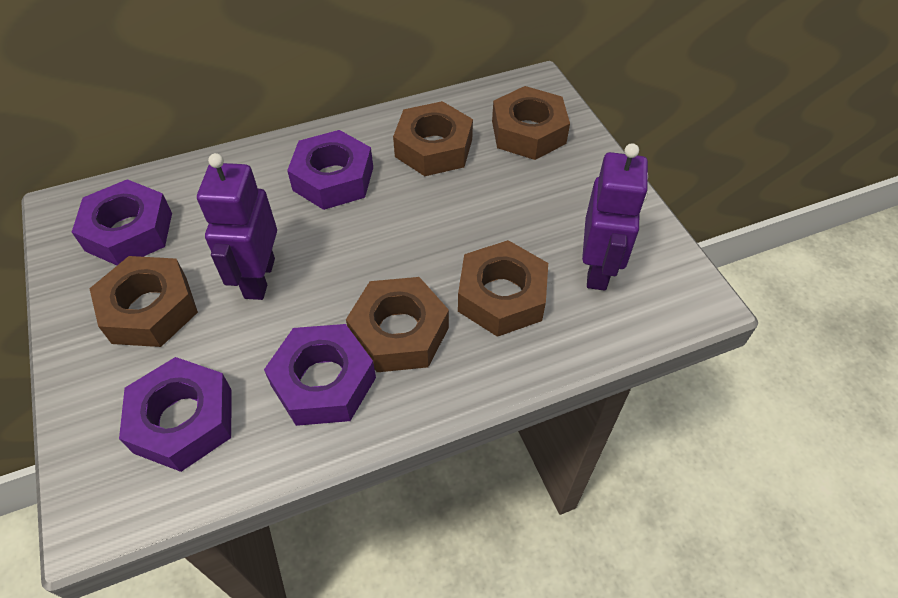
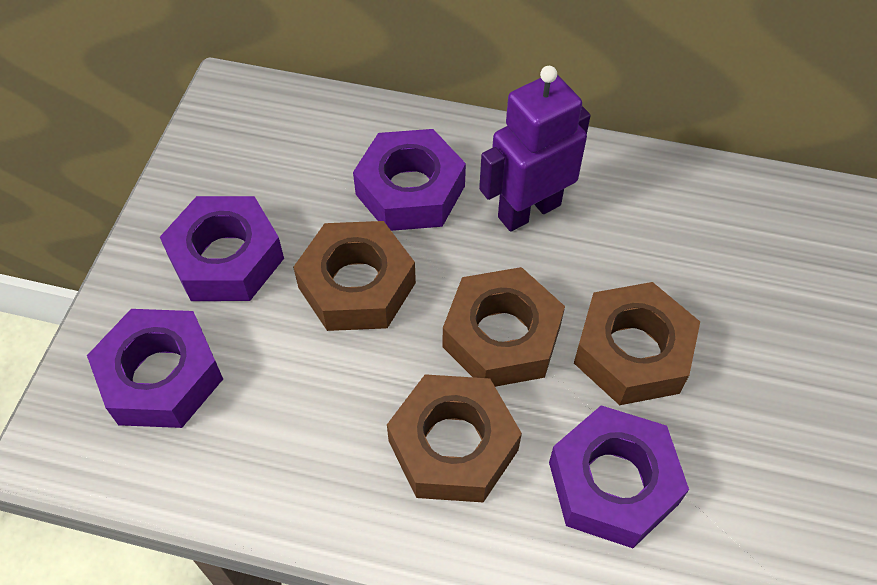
brown nut: [89,256,198,347] [346,277,449,372] [393,101,473,176] [458,240,548,337] [492,86,570,160] = 5 -> [293,221,416,331] [387,374,522,503] [443,267,565,387] [574,282,700,405] = 4
purple robot: [197,153,277,300] [582,143,648,291] = 2 -> [479,66,591,232] = 1

